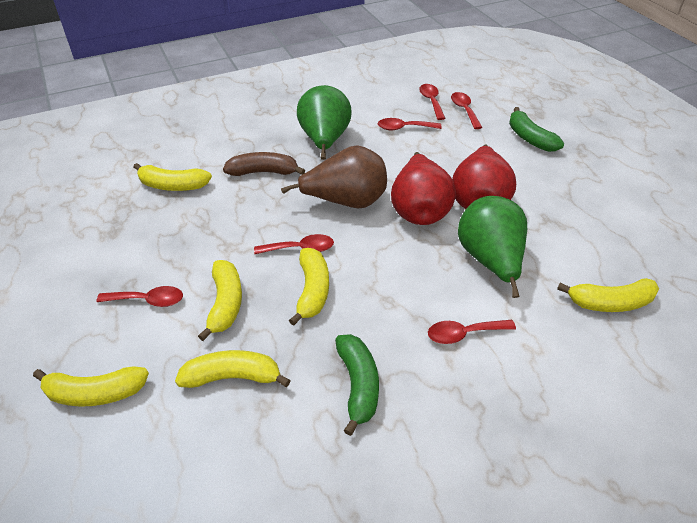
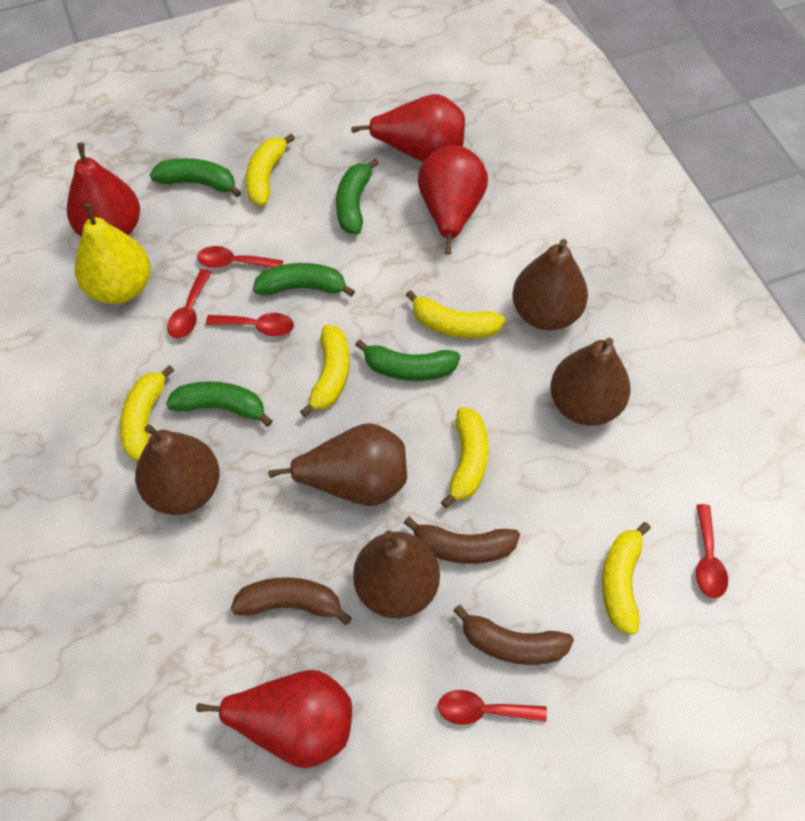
brown banana: [223,152,305,176] = 1 -> [231,577,352,625] [404,517,520,564] [453,605,574,665] = 3
brown pear: [281,145,387,208] = 1 -> [135,424,220,515] [268,423,407,506] [353,530,440,618] [512,239,588,331] [551,338,630,426] = 5
green banana: [335,334,379,436] [509,107,564,152] = 2 -> [150,158,241,197] [166,381,273,427] [253,263,355,297] [336,158,379,234] [355,339,460,381] = 5
green pear: [297,85,352,160] [458,196,527,298] = 2 -> none = 0
red pear: [391,152,456,225] [452,144,516,209] = 2 -> [67,143,140,236] [196,670,352,768] [351,94,465,162] [418,145,488,255] = 4
red spoon: [96,286,183,307] [254,234,334,254] [378,118,442,131] [419,84,446,120] [428,320,516,344] [451,92,483,129] = 6 -> [167,269,211,339] [197,246,283,268] [206,313,294,336] [438,690,547,725] [696,504,728,598] = 5
yellow pear: none = 0 -> [75,203,151,304] = 1

